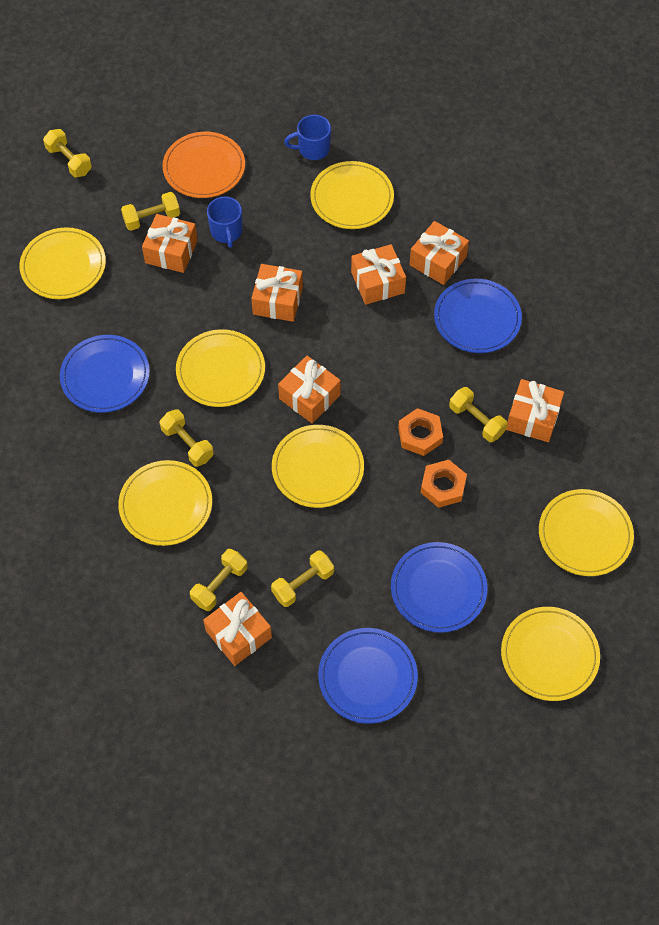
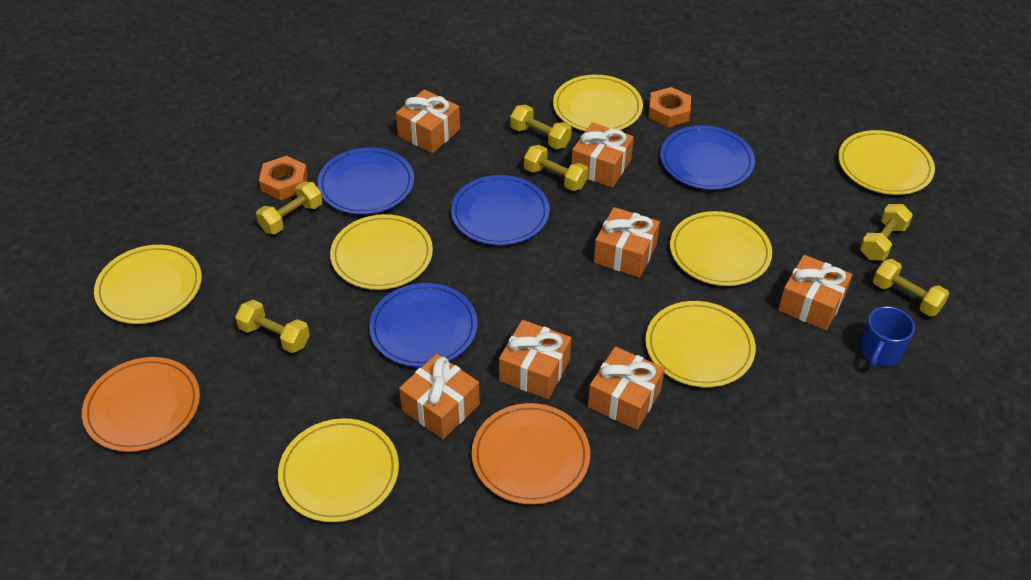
blue mug: [207,197,243,248] [284,115,331,160] = 2 -> [860,306,915,368] = 1
orange plate: [162,132,245,198] = 1 -> [82,357,200,452] [472,403,590,505] = 2

